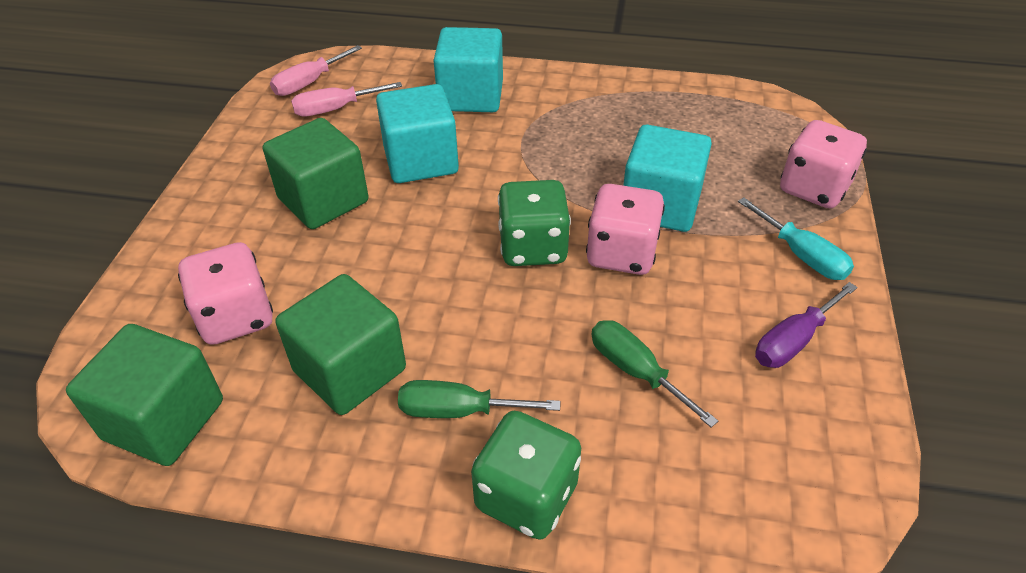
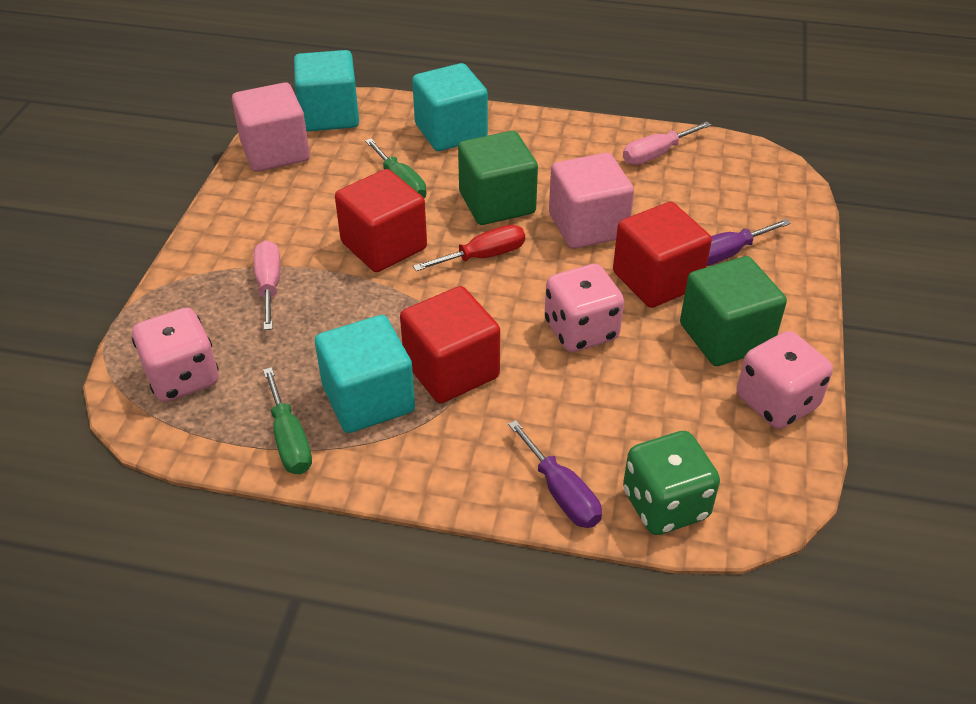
green cube: [66,324,223,466] [263,118,369,229] [275,274,406,415] = 3 -> [458,131,538,225] [680,256,787,366] = 2
green dice: [471,411,581,540] [498,180,571,266] = 2 -> [623,431,720,535] = 1
pink cube: none = 0 -> [232,82,310,172] [549,153,634,249] = 2
purple screwdriver: [755,282,858,368] = 1 -> [508,420,602,528] [707,219,791,266] = 2
red cube: none = 0 -> [335,169,427,272] [400,286,500,403] [613,202,712,308] = 3
red screwdriver: none = 0 -> [413,225,525,271] = 1
turquoise screwdriver: [738,197,854,280] = 1 -> none = 0

